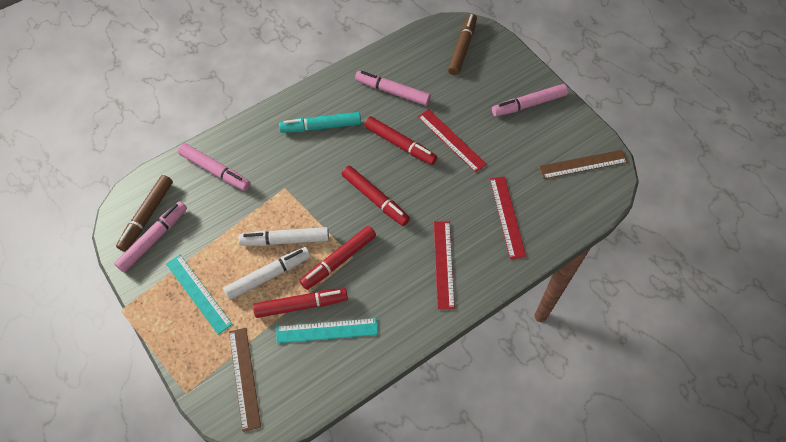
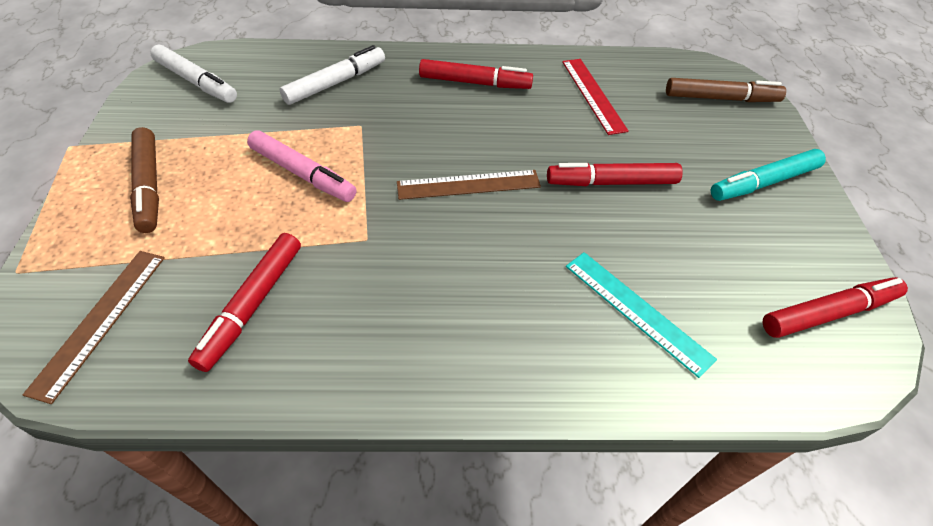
pink marker: [114,201,187,272] [178,143,250,191] [355,71,431,106] [492,84,568,117] = 4 -> [247,130,356,202] = 1
red ruler: [418,109,487,173] [434,221,455,309] [490,176,526,259] = 3 -> [562,59,629,135] = 1
turquoise ruler: [166,254,233,335] [276,318,378,343] = 2 -> [566,252,717,378] = 1

